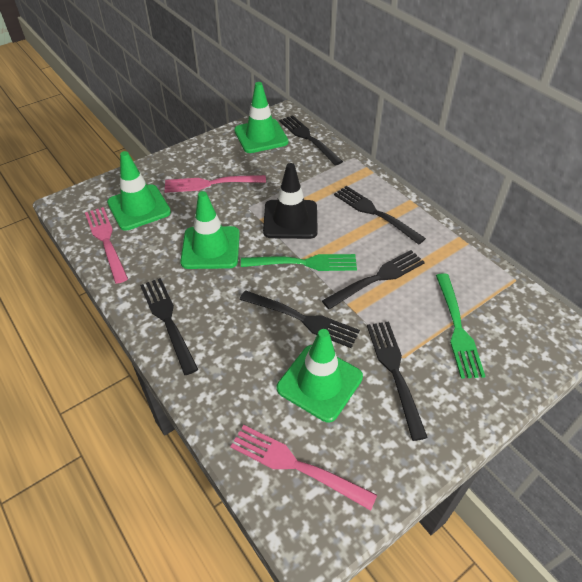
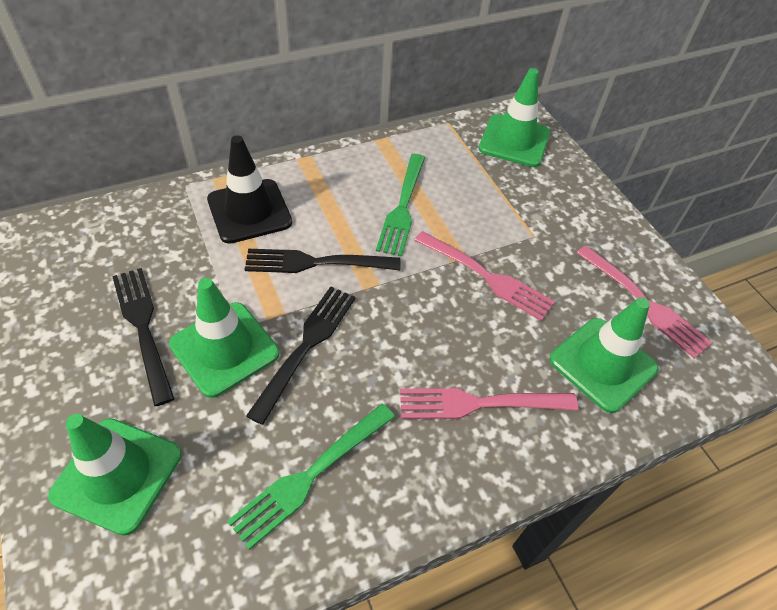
black fork: [140,278,198,375] [240,290,360,348] [279,115,343,166] [322,250,425,310] [334,186,426,245] [367,321,428,441] = 6 -> [112,268,175,406] [244,249,400,273] [246,286,355,425] = 3

